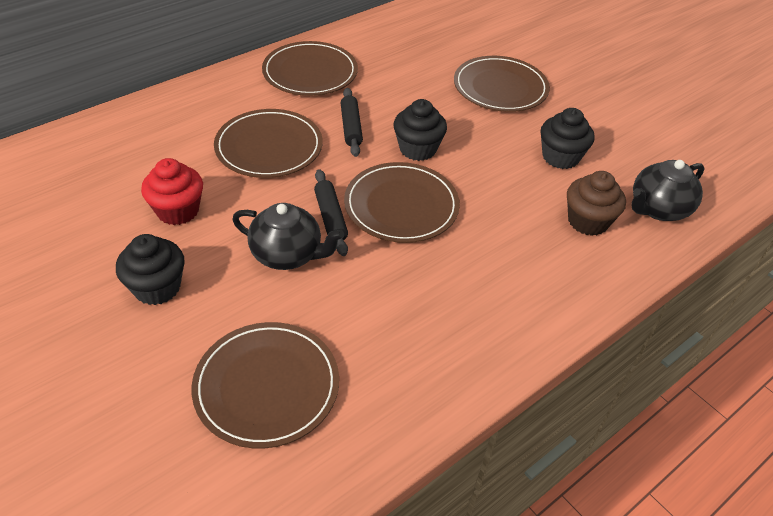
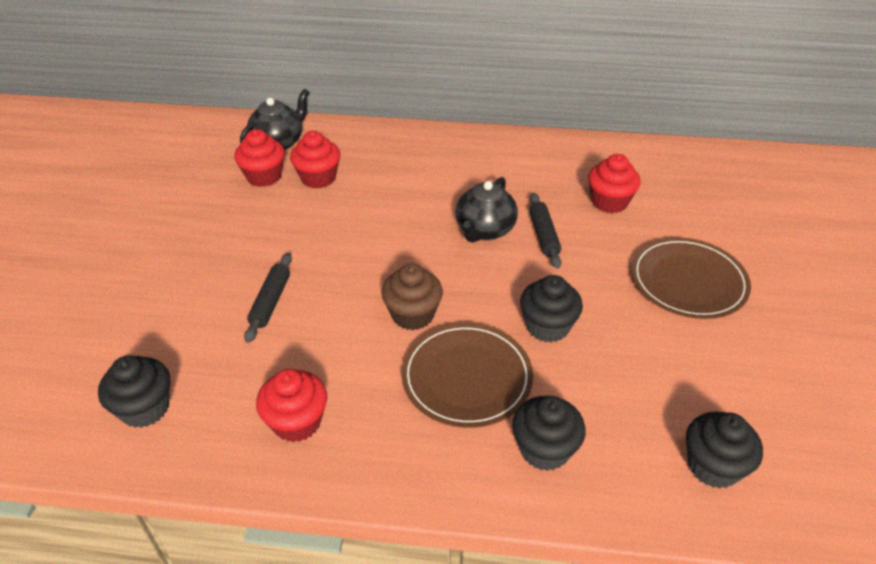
black cupcake: [116,234,185,305] [393,99,447,161] [540,108,595,169] = 3 -> [98,355,170,428] [512,396,586,471] [520,275,583,342] [686,412,763,489] = 4
brown plate: [192,322,339,449] [214,109,323,178] [262,41,358,96] [344,162,460,243] [454,56,550,112] = 5 -> [401,323,533,428] [631,237,751,319] = 2
red cupcake: [141,158,203,225] = 1 -> [234,129,285,187] [256,369,327,442] [290,131,341,188] [588,154,641,213] = 4

